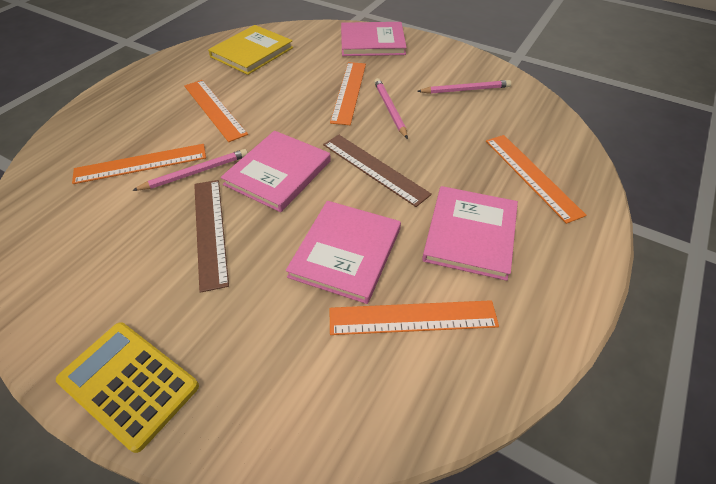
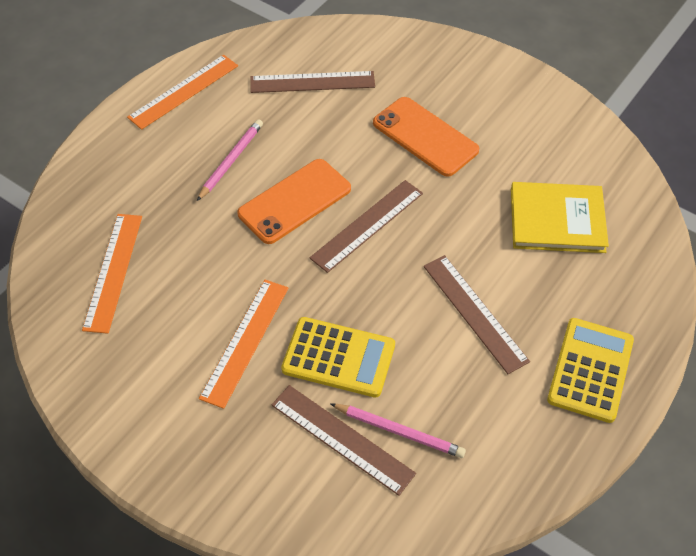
brown ruler: [194,180,229,293] [323,135,432,207] = 2 -> [250,71,375,93] [271,385,416,496] [309,180,423,273] [424,255,530,374] = 4
orange phone: none = 0 -> [237,159,351,244] [373,97,479,177] = 2
orange ruler: [72,144,206,184] [184,80,248,142] [330,62,366,125] [330,300,499,335] [486,135,587,224] = 5 -> [82,214,142,334] [127,55,238,130] [199,280,289,409] = 3
pink book: [221,131,331,212] [286,201,401,304] [341,22,407,56] [422,186,518,281] = 4 -> none = 0
pink pencil: [132,149,248,191] [374,78,408,139] [417,80,511,94] = 3 -> [197,119,263,201] [330,403,466,458] = 2
yellow calculator: [56,322,199,453] = 1 -> [281,317,395,398] [547,318,634,423] = 2

